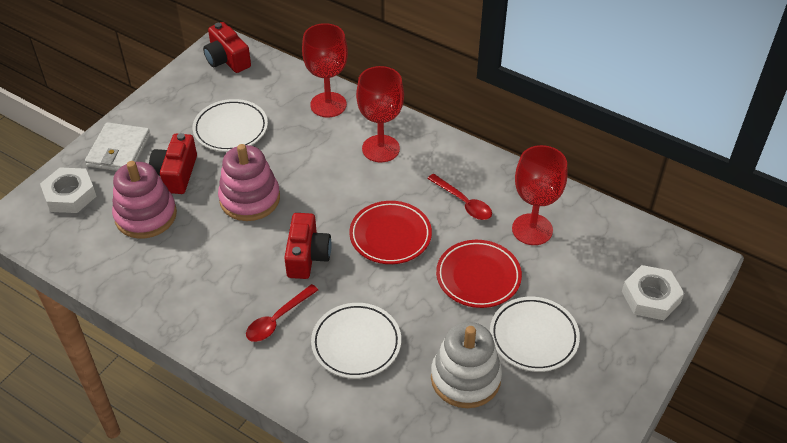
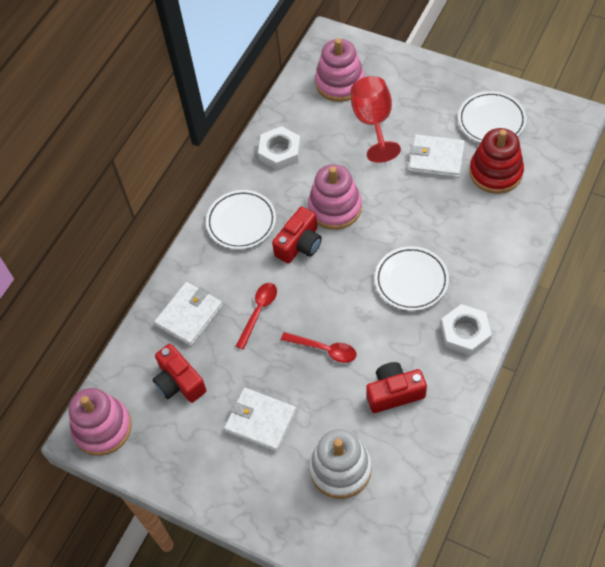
pink stacking toy: [112,161,177,239] [218,144,280,221] = 2 -> [69,388,132,456] [308,164,362,230] [315,38,365,102] = 3
red goblet: [302,23,348,118] [356,66,404,163] [512,145,568,245] = 3 -> [351,76,401,163] = 1
red plate: [349,201,432,264] [436,240,522,308] = 2 -> none = 0
red stacking toy: none = 0 -> [469,128,524,194] = 1
white wallet: [85,122,150,171] = 1 -> [154,282,223,346] [224,388,297,452] [409,134,465,178] = 3

